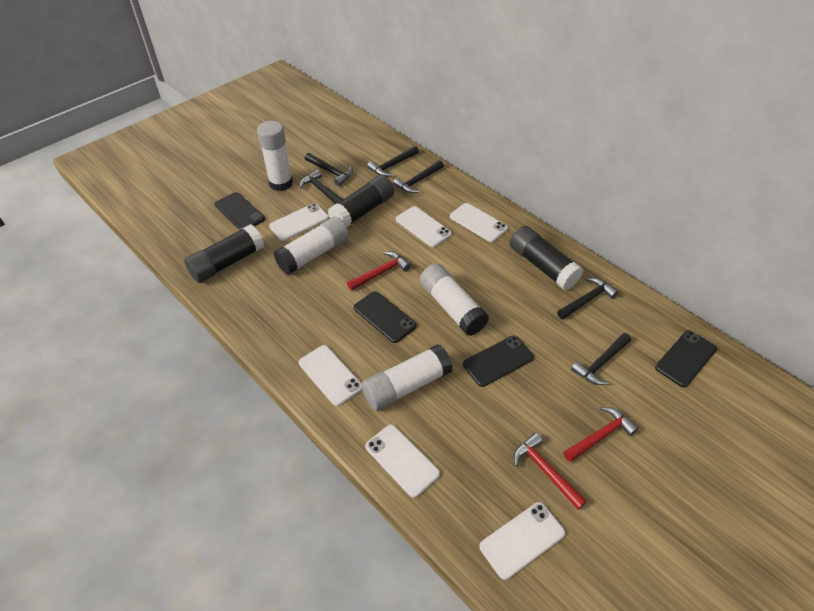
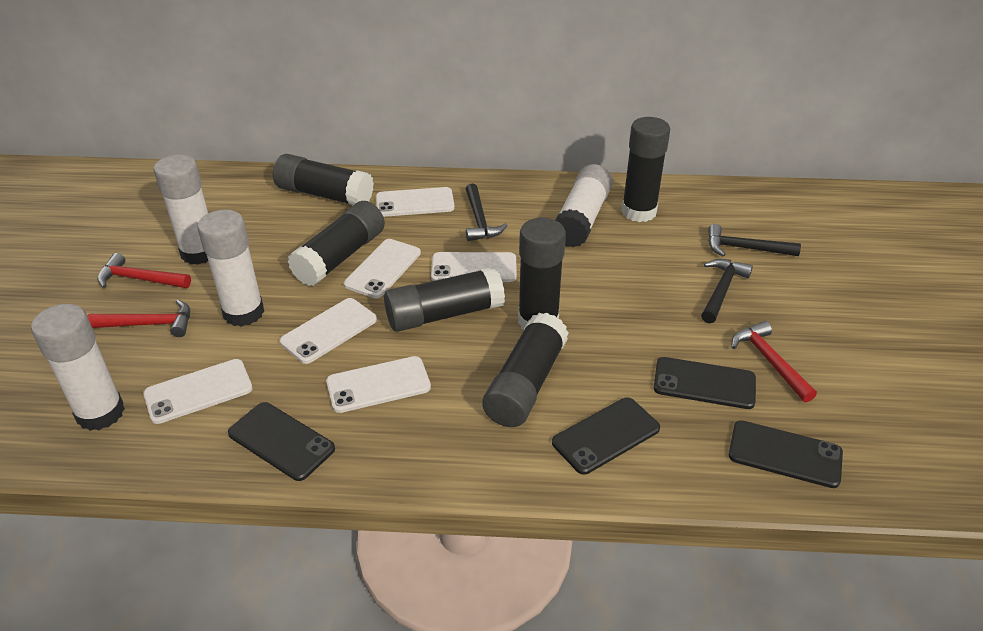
black glue stick: [184,224,264,283] [328,175,394,227] [510,226,583,290] = 3 -> [273,154,374,205] [288,201,385,286] [384,267,505,332] [483,313,568,427] [518,218,566,330] [621,117,670,222] = 6
black hammer: [300,170,343,204] [305,153,353,186] [367,146,419,177] [393,160,444,193] [557,277,618,320] [571,333,631,385] = 6 -> [466,183,508,241] [701,259,753,323] [708,224,801,256] = 3

